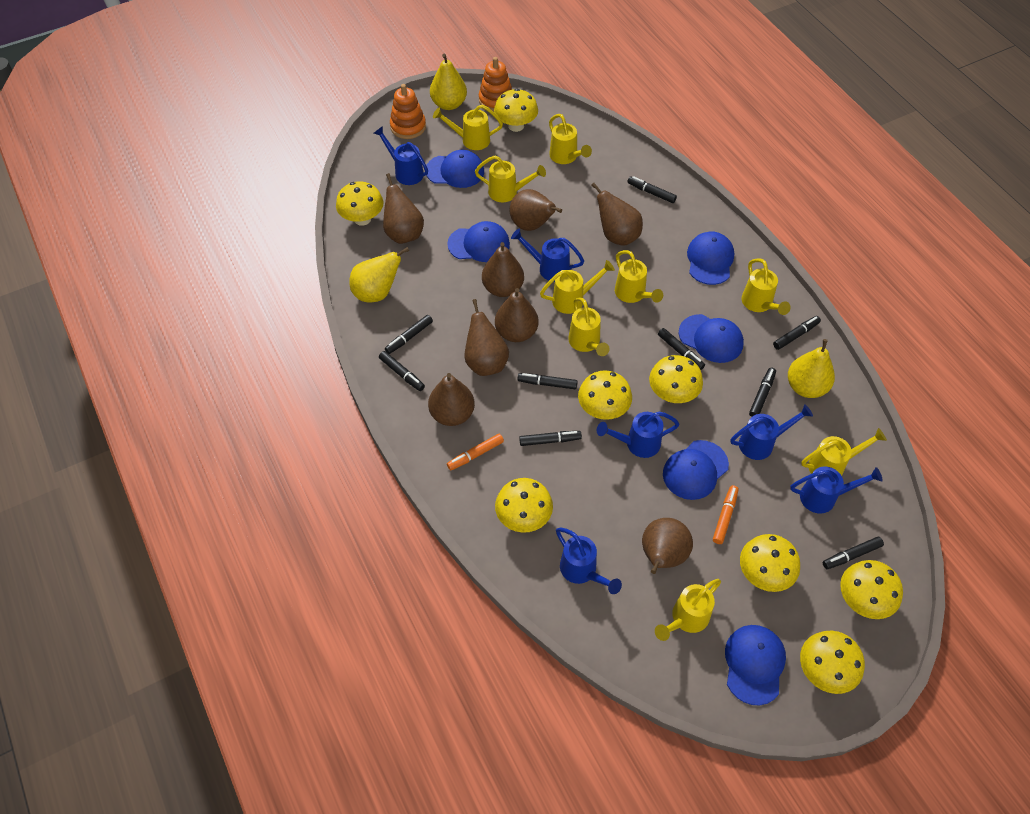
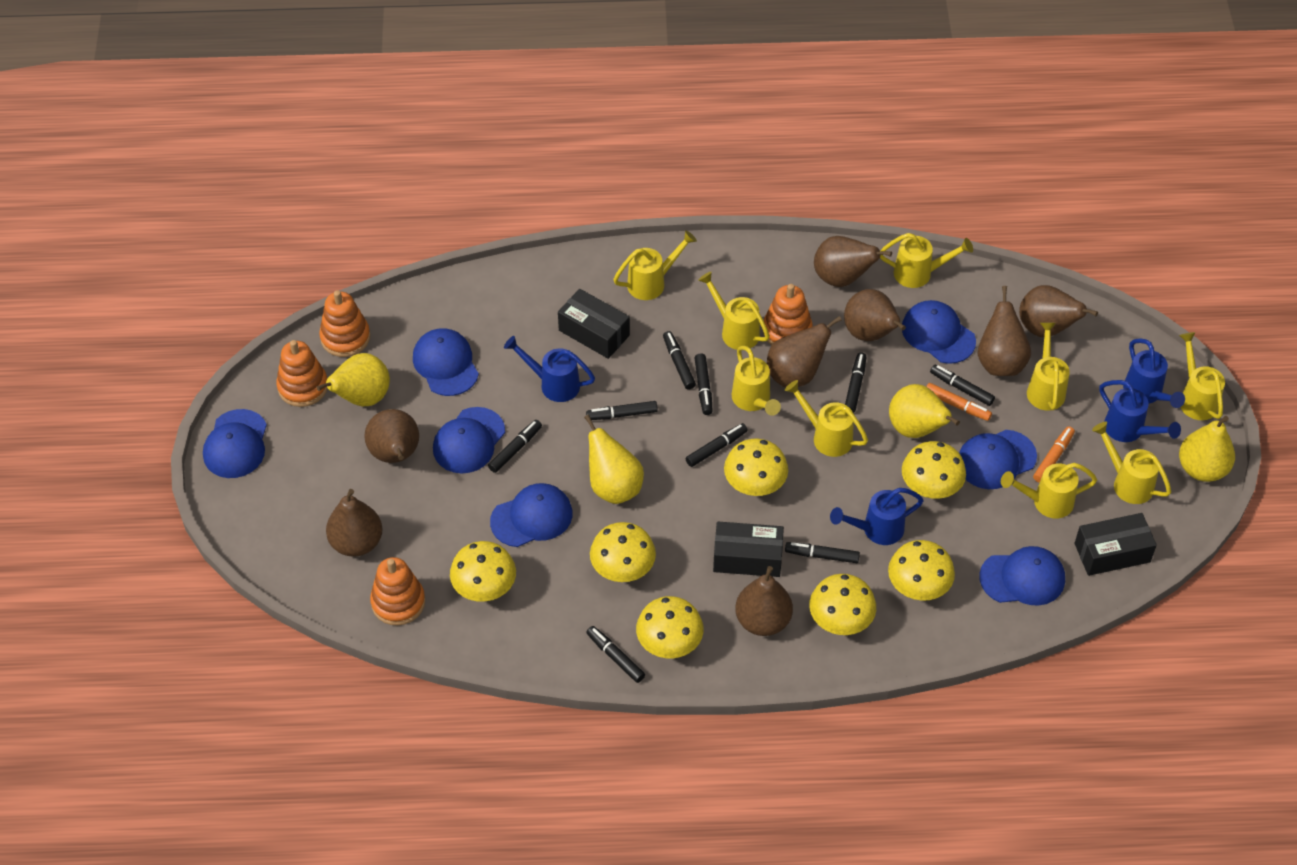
black box: none = 0 -> [558,289,630,359] [713,522,784,577] [1075,513,1157,576] = 3
blue cap: [426,150,484,188] [447,221,510,262] [663,440,729,500] [679,314,744,363] [687,232,734,285] [725,625,786,706] = 6 -> [203,409,267,478] [413,328,479,396] [433,407,505,474] [490,483,573,547] [902,300,976,364] [959,430,1037,489] [979,546,1065,606] = 7
blue watering can: [373,126,428,185] [511,229,584,282] [556,528,622,594] [597,412,679,458] [731,404,813,460] [790,467,883,514] = 6 -> [504,336,595,402] [830,488,924,545] [1099,380,1181,442] [1123,338,1185,408] = 4
orange stacking toy: [390,84,426,139] [479,57,512,112] = 2 -> [276,340,328,407] [319,290,370,357] [370,557,425,625] [763,284,813,345] = 4
yellow mushroom: [336,181,383,226] [494,89,538,132] [495,478,553,533] [578,370,632,420] [649,355,703,403] [740,534,800,592] [800,631,865,694] [840,560,903,619] = 8 -> [450,541,516,602] [590,522,656,582] [636,596,704,658] [724,438,788,496] [809,574,876,635] [888,540,955,601] [902,441,966,499] = 7
yellow pear: [349,247,409,302] [430,53,467,110] [788,339,835,398] = 3 -> [316,353,390,406] [584,415,644,504] [889,384,960,438] [1179,416,1235,482] = 4

